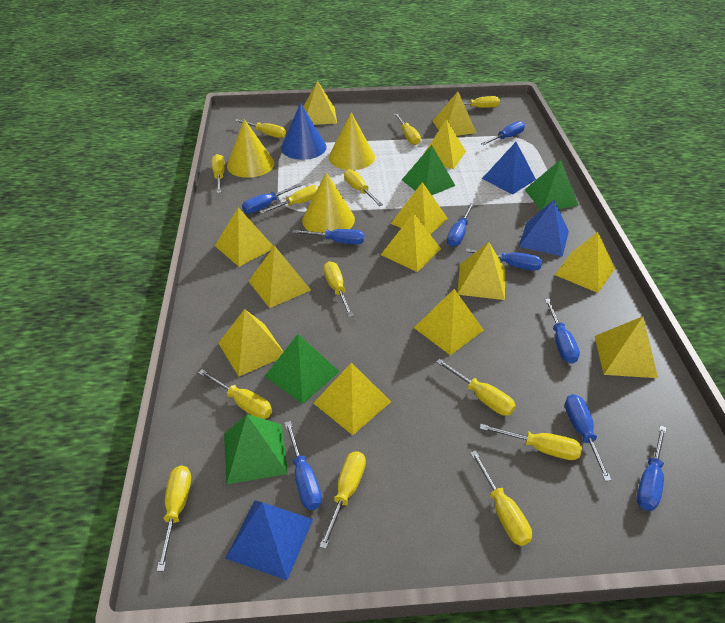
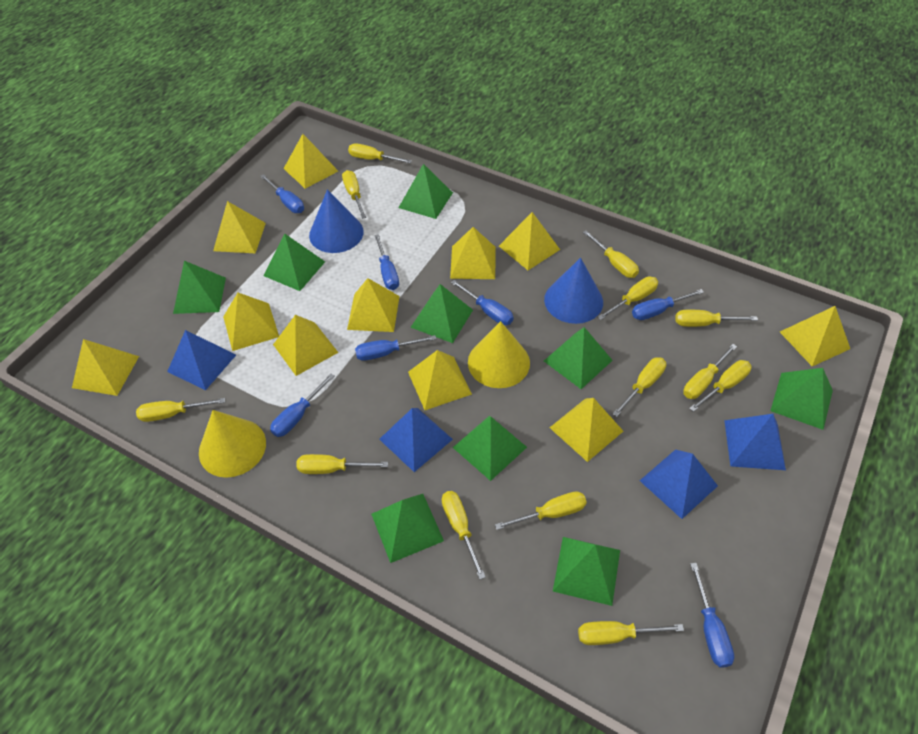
blue cone: [281,103,327,160] = 1 -> [309,189,363,253] [544,258,603,324] = 2
blue pyramid: [225,500,313,580] [482,142,536,195] [519,200,569,257] = 3 -> [167,330,236,390] [379,408,453,472] [640,449,718,519] [724,414,786,470] = 4
blue screwdriver: [242,183,301,214] [285,421,322,510] [292,229,364,245] [447,203,474,247] [466,249,543,271] [481,121,525,145] [545,299,580,364] [565,394,612,481] [637,425,667,511] = 9 -> [260,174,304,213] [270,373,334,437] [355,335,436,361] [374,234,399,290] [451,280,513,325] [632,289,704,320] [690,563,734,668] = 7
green pyramid: [224,414,288,484] [264,334,340,404] [402,145,456,195] [525,159,579,210] = 4 -> [173,261,226,314] [264,233,325,291] [371,494,444,563] [398,164,453,219] [410,284,473,343] [453,416,527,481] [544,327,613,389] [553,537,620,606] [771,368,833,430] = 9
yellow cone: [227,119,274,178] [302,172,355,236] [329,112,375,170] = 3 -> [199,410,266,478] [468,321,530,388] = 2
yellow pyramid: [215,208,274,267] [218,309,284,377] [248,246,311,308] [303,81,337,125] [313,362,391,435] [381,213,441,272] [390,182,448,235] [414,289,484,355] [424,119,466,169] [433,92,476,136] [457,242,505,300] [555,232,615,293] [595,316,658,378] = 13 -> [72,339,139,396] [213,201,266,253] [223,293,279,351] [273,315,338,376] [284,134,338,189] [347,278,400,332] [408,350,472,410] [450,227,496,279] [499,212,560,270] [549,398,623,462] [780,306,850,366] = 11

